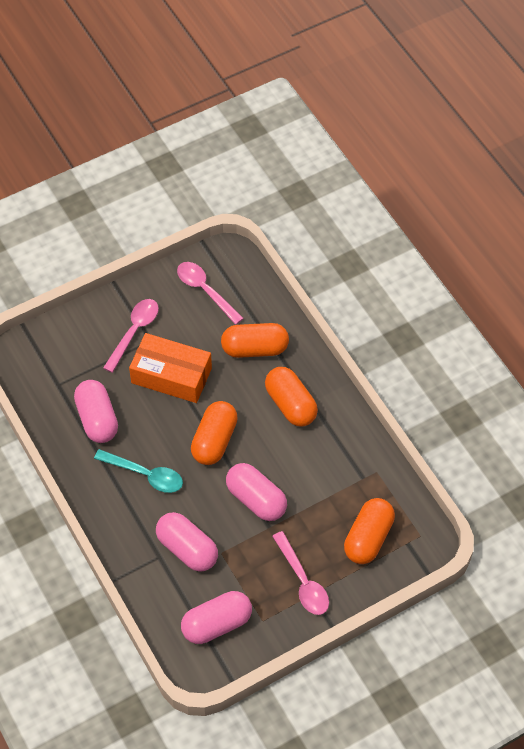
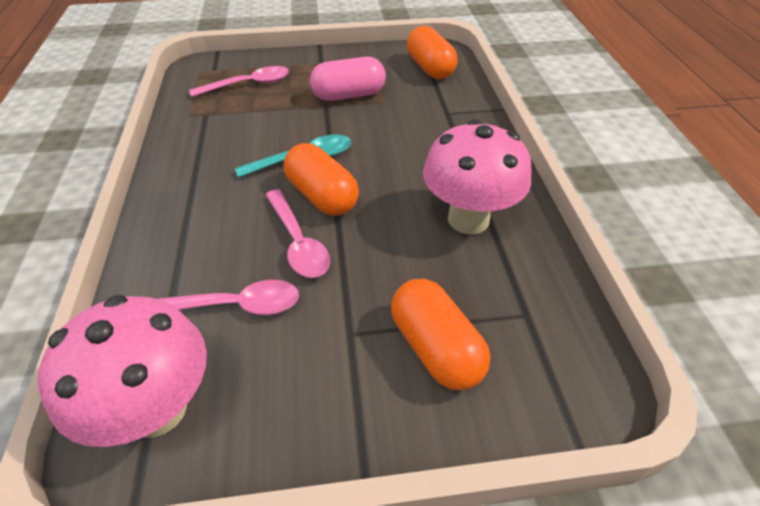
orange box: [129,333,212,403] = 1 -> none = 0
orange capsule: [191,401,238,465] [221,323,289,358] [265,367,318,427] [344,498,395,564] = 4 -> [284,143,359,216] [391,279,490,390] [407,26,457,79] = 3
pink capsule: [74,380,118,443] [156,512,218,572] [181,591,252,644] [226,463,287,521] = 4 -> [310,57,386,101] = 1
pink mushroom: none = 0 -> [38,295,207,447] [423,119,532,234] = 2

